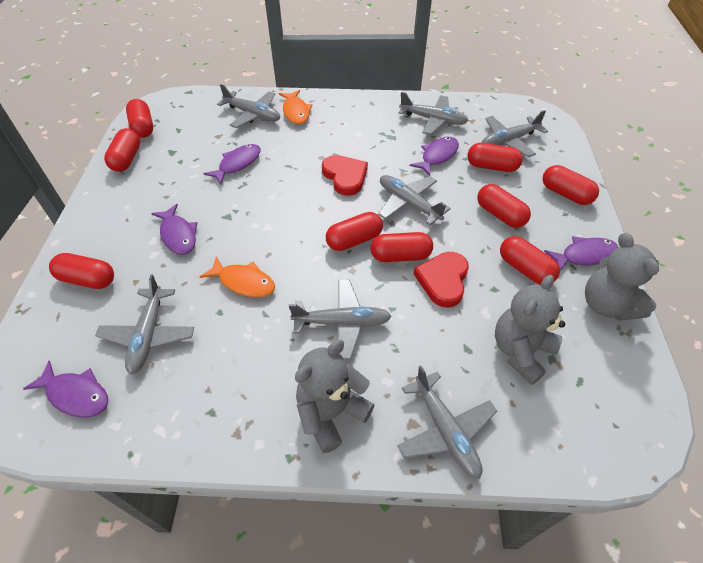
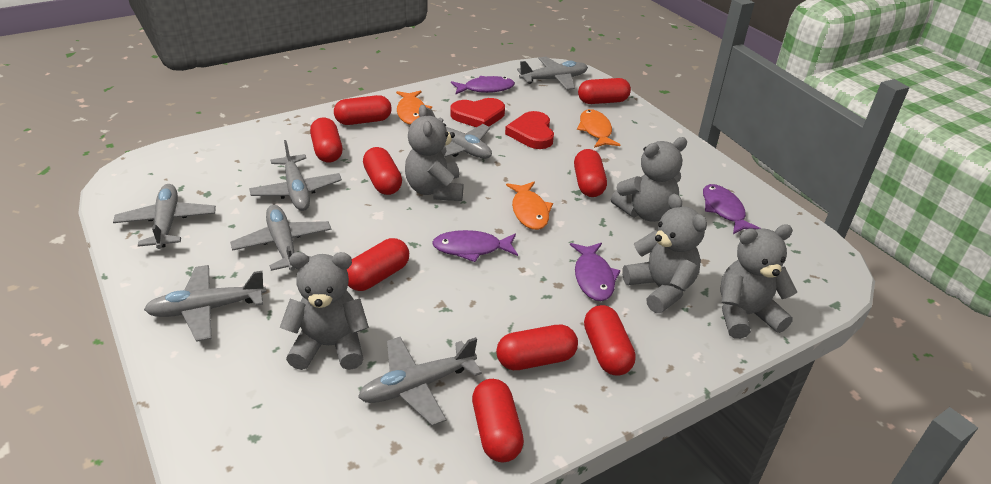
grey teddy bear: [295,340,374,453] [495,275,565,385] [585,233,659,321] = 3 -> [280,252,369,370] [405,105,463,201] [611,137,687,222] [622,194,707,313] [720,224,797,339] = 5
orange fish: [200,256,275,298] [279,90,313,124] = 2 -> [396,91,432,125] [506,181,553,230] [577,109,620,148] = 3
purple fish: [23,361,108,418] [151,204,197,255] [203,144,261,184] [410,137,459,176] [544,236,618,271] = 5 -> [432,230,518,262] [451,76,515,94] [570,243,620,301] [703,184,761,234] = 4

